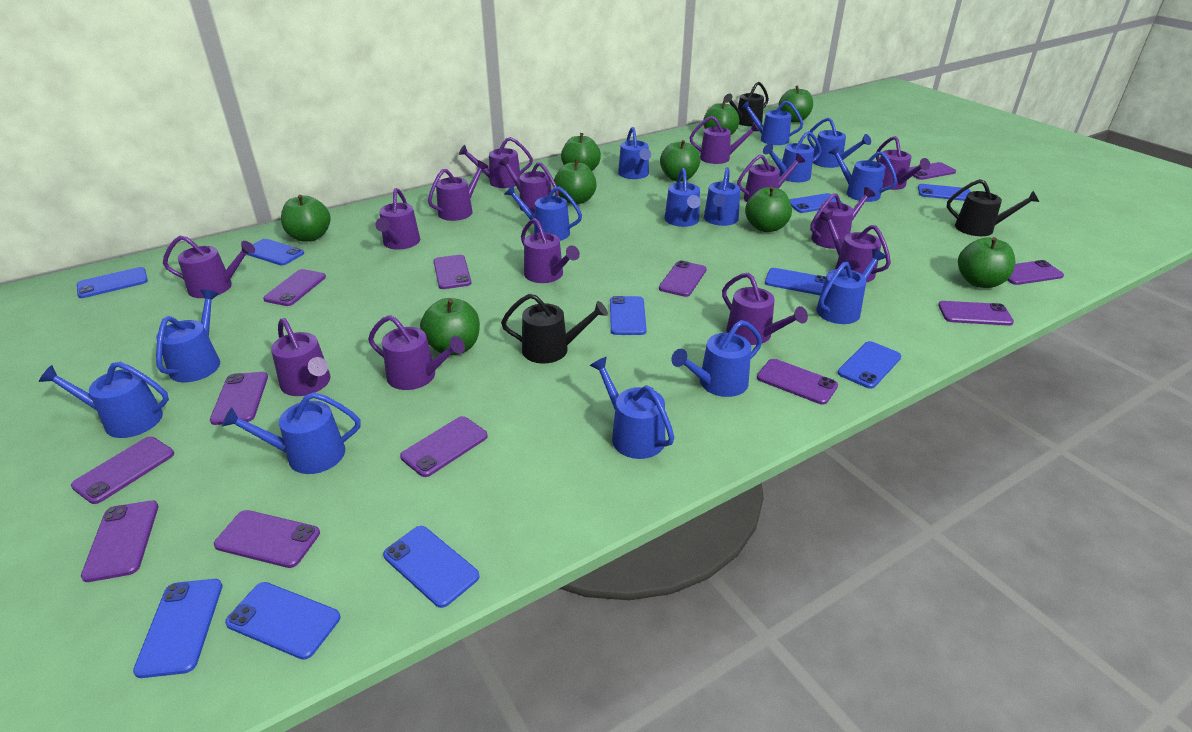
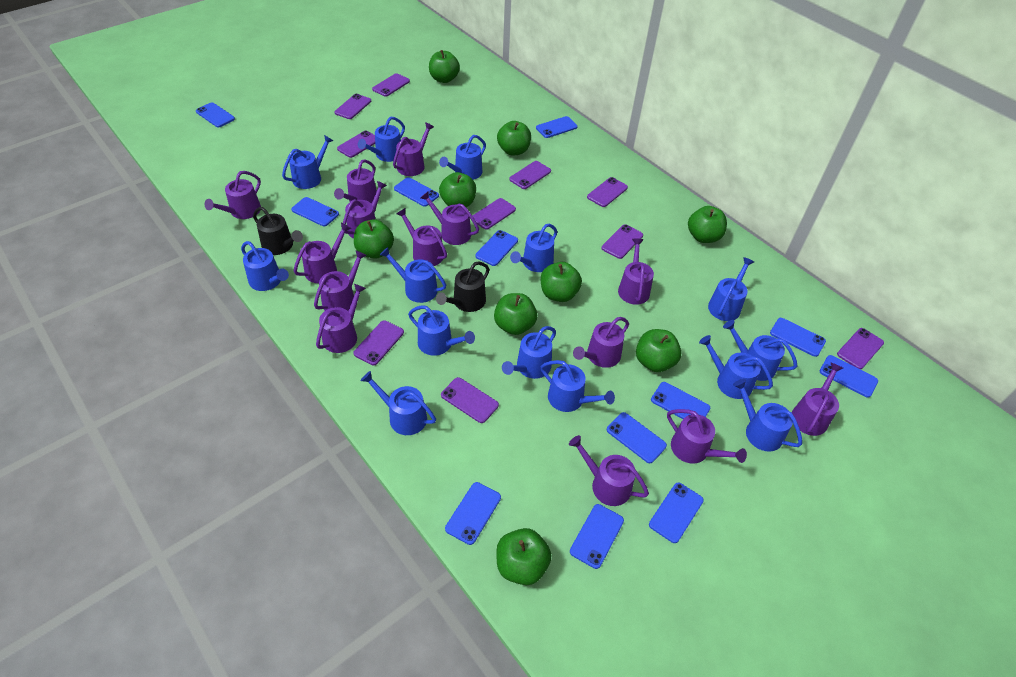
black watering can: [501,294,608,364] [724,82,769,126] [947,179,1039,236] = 3 -> [253,207,303,255] [436,262,489,312] = 2
blue phone: [77,267,148,298] [133,579,223,678] [225,582,340,660] [246,239,304,265] [383,526,480,608] [610,296,647,335] [765,268,826,295] [789,193,842,213] [837,341,901,389] [918,184,971,201] = 10 -> [196,102,235,127] [291,197,339,226] [394,177,439,207] [445,482,501,545] [476,230,518,266] [536,116,578,138] [570,504,624,569] [607,412,667,463] [649,483,704,543] [651,382,710,419] [770,318,826,357] [820,355,878,398] = 12
purple phone: [71,437,174,504] [81,500,158,582] [210,372,268,425] [214,510,320,568] [263,269,326,306] [400,416,488,477] [433,255,471,289] [659,260,707,297] [757,359,838,405] [909,162,956,180] [938,301,1014,326] [1007,260,1064,285] = 12 -> [334,94,371,119] [337,130,375,158] [353,320,404,365] [372,73,410,97] [441,377,499,423] [472,198,516,230] [509,161,551,189] [587,177,628,207] [601,224,643,259] [837,328,884,369] = 10

